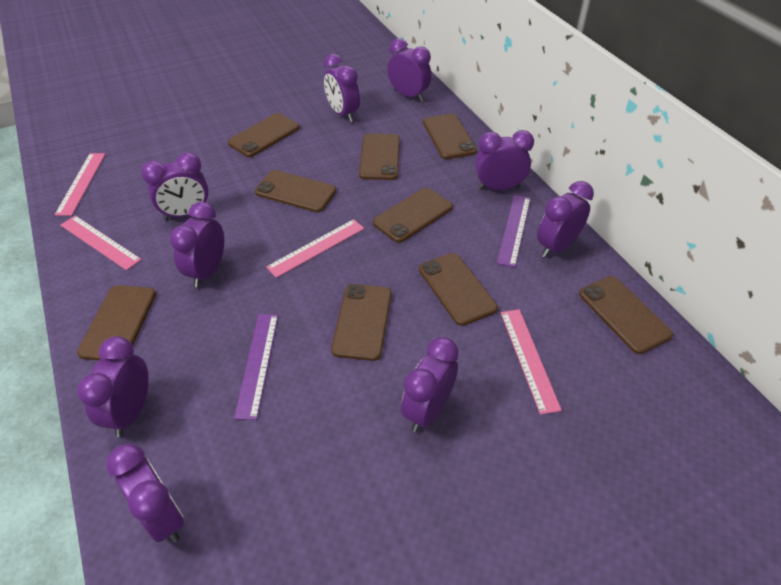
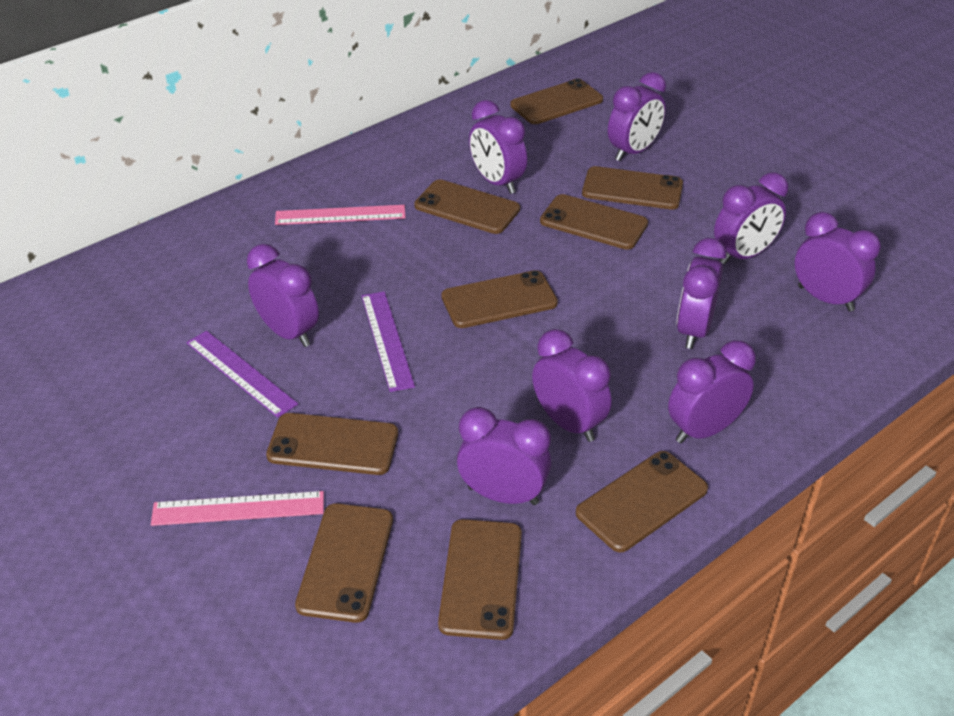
pink ruler: [55,153,105,216] [61,216,142,270] [266,219,364,278] [500,309,562,415] = 4 -> [151,491,324,526] [275,205,406,225] = 2

